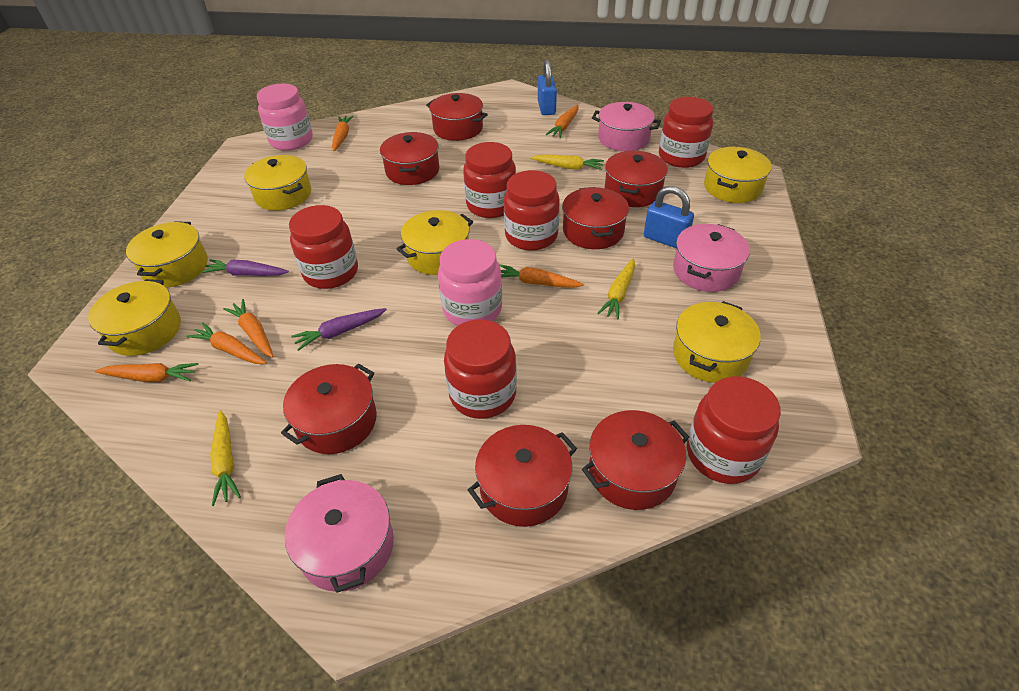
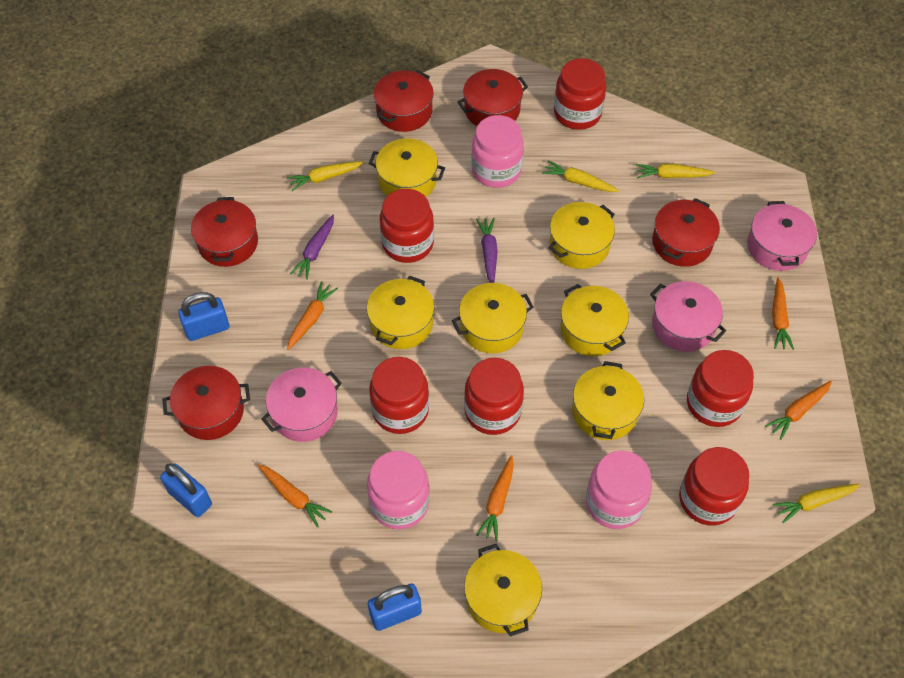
blue padlock: [538,60,557,115] [644,186,694,248] = 2 -> [160,463,212,517] [178,292,229,341] [368,584,422,631] = 3
orange carrot: [95,363,199,382] [186,323,267,364] [223,299,274,358] [332,116,354,152] [499,264,584,288] [546,105,579,138] = 6 -> [257,464,332,528] [287,281,338,350] [476,455,514,541] [765,381,832,440] [772,278,794,350] = 5
pink jar: [257,84,313,151] [438,239,502,326] = 2 -> [367,451,430,529] [471,115,524,188] [586,450,652,529] = 3
red pot: [281,363,377,454] [380,132,439,185] [426,93,488,141] [468,425,577,527] [562,187,629,249] [582,410,690,510] [605,151,668,207] = 7 -> [163,366,250,440] [191,197,258,267] [374,70,434,132] [458,69,528,126] [652,198,720,267] = 5
yellow carrot: [210,410,241,506] [531,155,604,170] [597,258,635,320] = 3 -> [287,161,364,191] [542,160,619,192] [636,164,715,178] [773,484,860,523] = 4
yellow pot: [88,279,181,356] [126,221,208,288] [244,155,311,211] [396,210,473,275] [673,301,761,383] [704,147,772,203] = 6 -> [367,276,434,349] [369,138,445,197] [452,283,534,353] [464,544,542,636] [548,202,615,269] [560,284,629,356] [572,361,644,440] = 7

